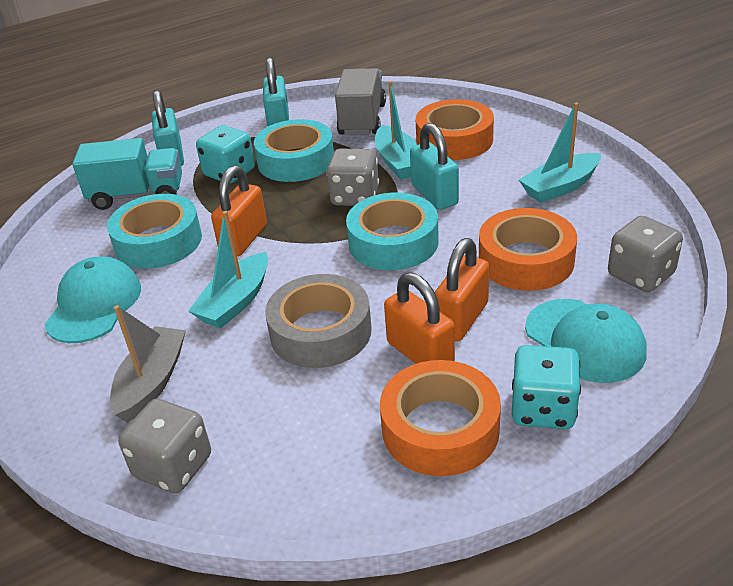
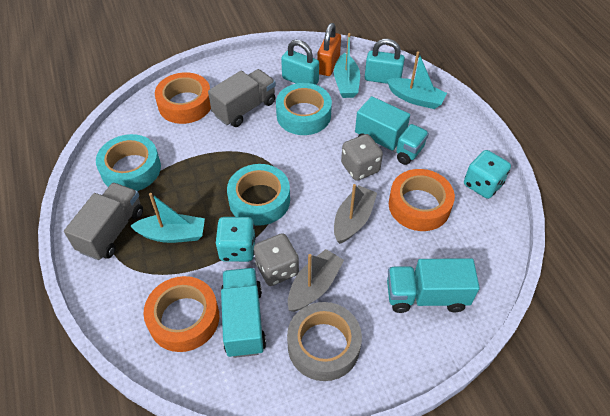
grey boat: [110,305,186,423] = 1 -> [288,249,344,312] [334,184,377,244] = 2
grey dice: [118,399,211,493] [326,148,379,206] [608,216,683,292] = 3 -> [254,233,299,286] [341,134,383,181] = 2
grey truck: [335,68,386,135] = 1 -> [64,183,143,260] [208,69,276,127] = 2
orange padlock: [211,166,267,256] [384,272,455,364] [435,238,489,341] = 3 -> [317,23,341,76] = 1
turquoise cap: [44,256,141,343] [525,299,647,383] = 2 -> none = 0
turquoise padlock: [152,90,184,166] [263,57,289,127] [410,123,459,210] = 3 -> [281,40,319,85] [365,39,405,84] = 2
turquoise truck: [72,138,182,210] = 1 -> [221,268,266,358] [355,96,429,165] [387,258,480,313] = 3

